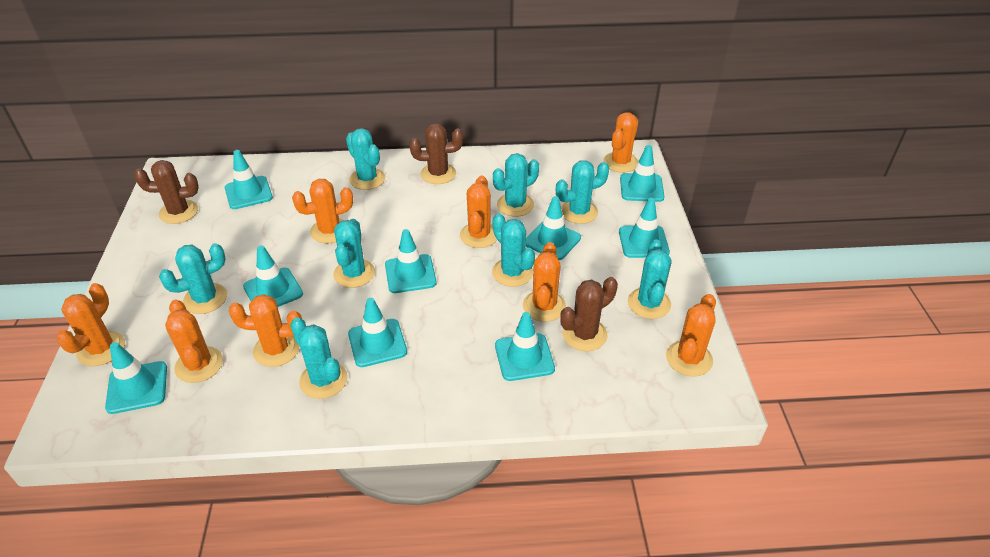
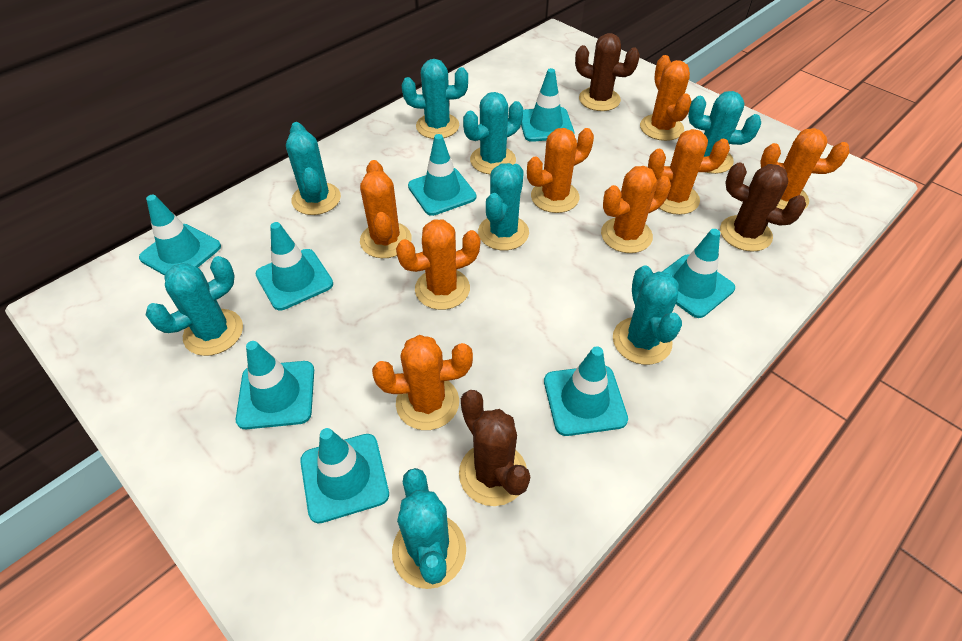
turquoise traffic cone: [105,342,167,414] [225,150,273,209] [243,245,303,307] [348,298,407,367] [385,229,437,293] [495,312,555,381] [526,196,581,260] [619,198,670,258] [620,145,665,202] = 9 -> [139,195,221,276] [236,341,314,429] [255,222,333,310] [300,428,389,523] [408,134,476,216] [521,68,574,142] [544,346,628,436] [662,229,735,318] = 8

